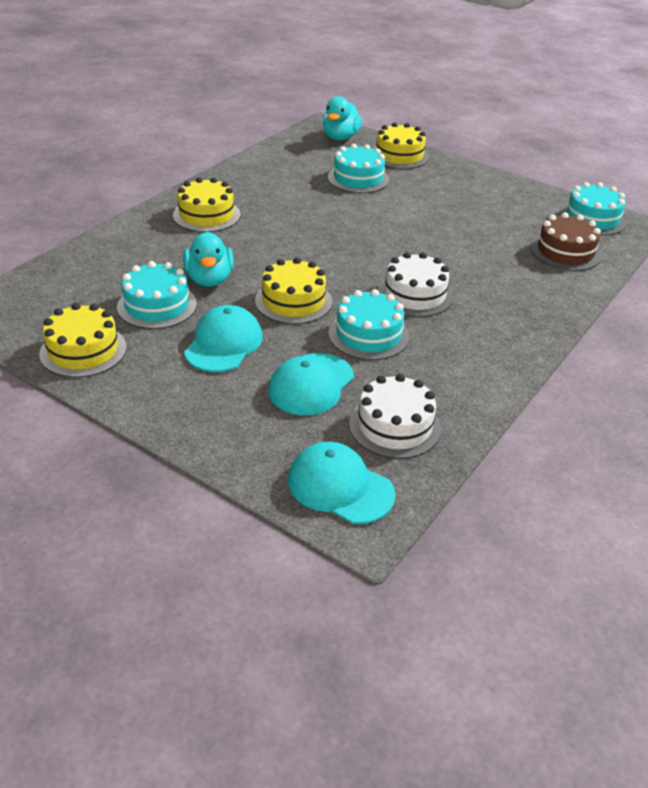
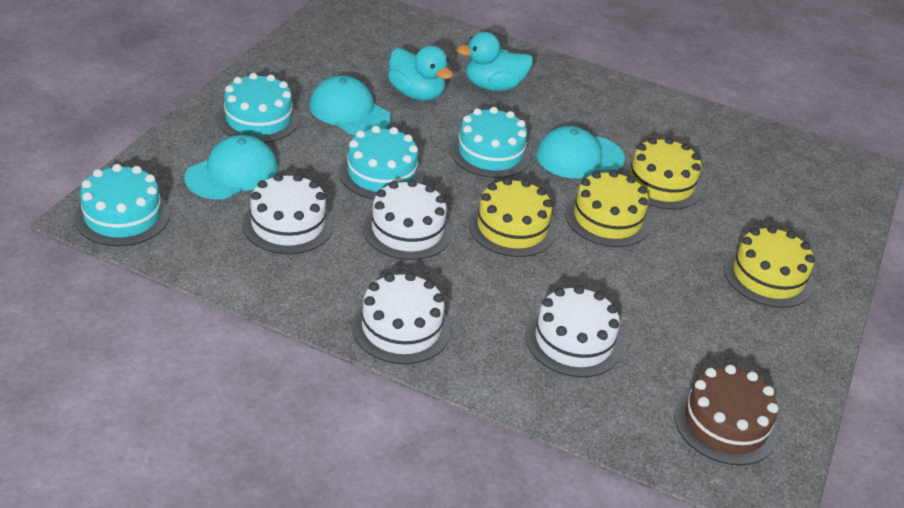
white cake: [349,374,441,459] [378,252,453,317] = 2 -> [242,173,334,254] [352,272,451,364] [363,179,452,260] [526,285,623,377] = 4

